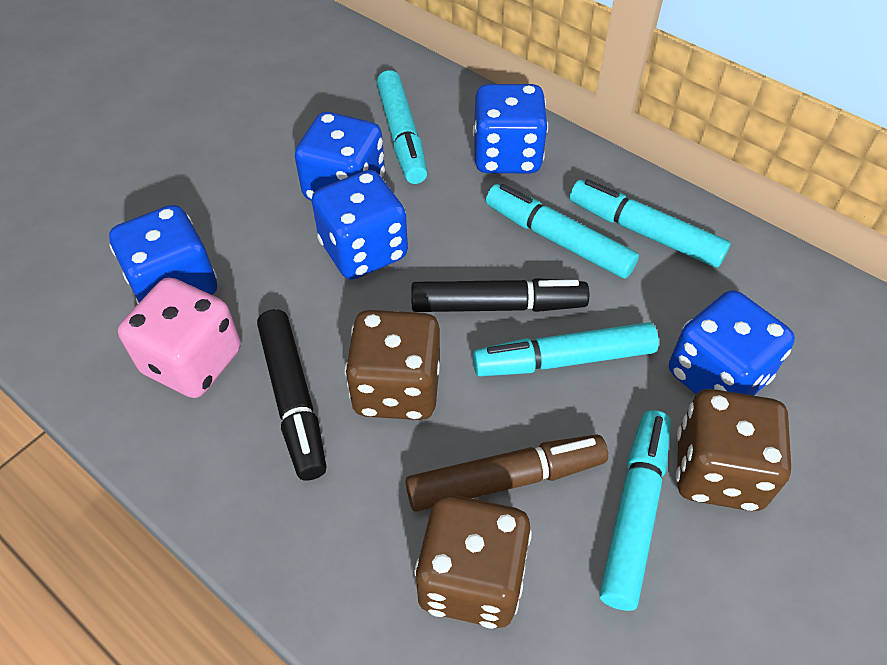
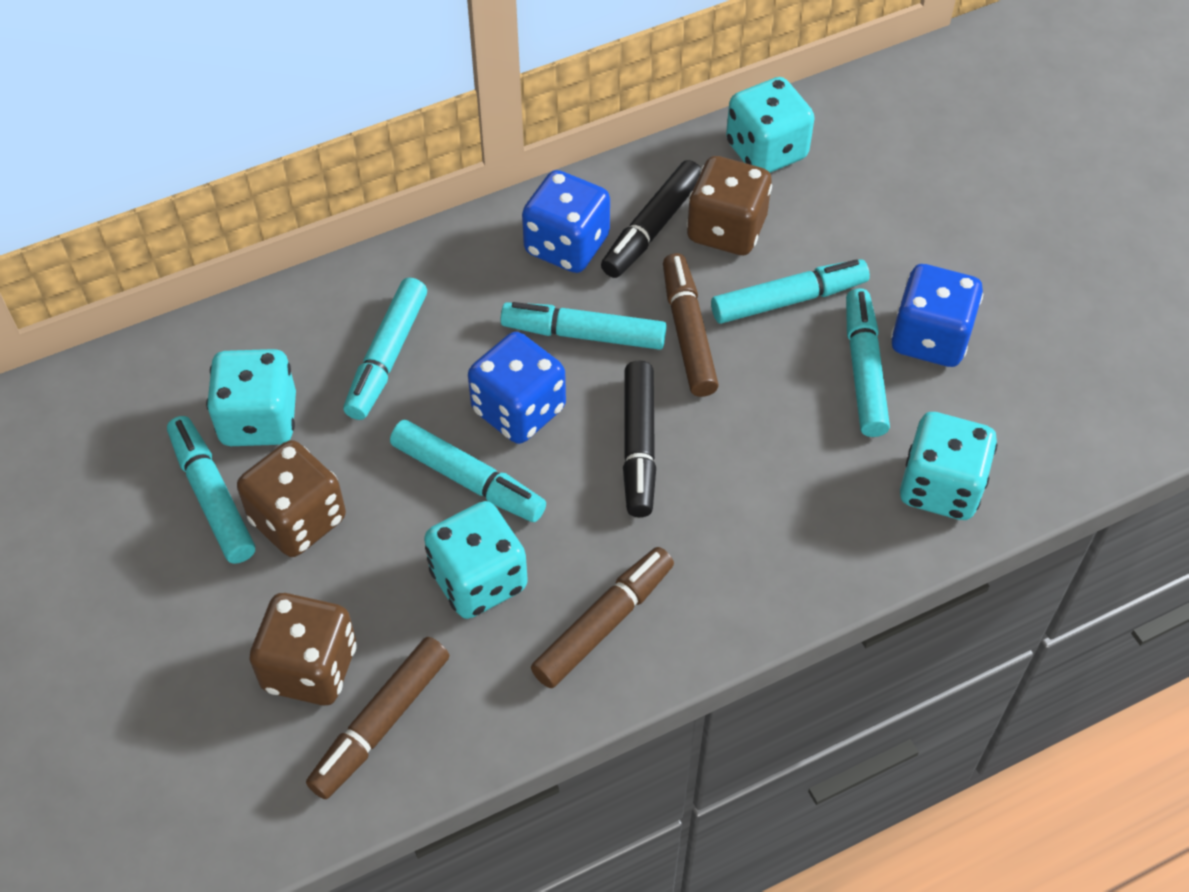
blue dice: [109,205,217,304] [295,112,385,201] [312,170,408,280] [473,84,548,173] [669,290,795,396] = 5 -> [468,332,566,444] [522,170,610,273] [891,264,983,367] = 3
brown marker: [405,435,608,512] = 1 -> [306,637,449,799] [531,547,674,688] [663,253,719,397] = 3
pink dice: [118,277,241,398] = 1 -> none = 0
turquoise dice: none = 0 -> [206,349,296,446] [424,501,528,619] [726,77,815,173] [900,412,998,520] = 4
turquoise marker: [377,70,427,184] [473,322,659,376] [486,184,639,279] [570,179,730,268] [599,410,671,611] = 5 -> [167,416,255,564] [343,278,427,420] [390,420,546,522] [501,302,667,350] [711,259,870,324] [846,288,890,437] = 6

